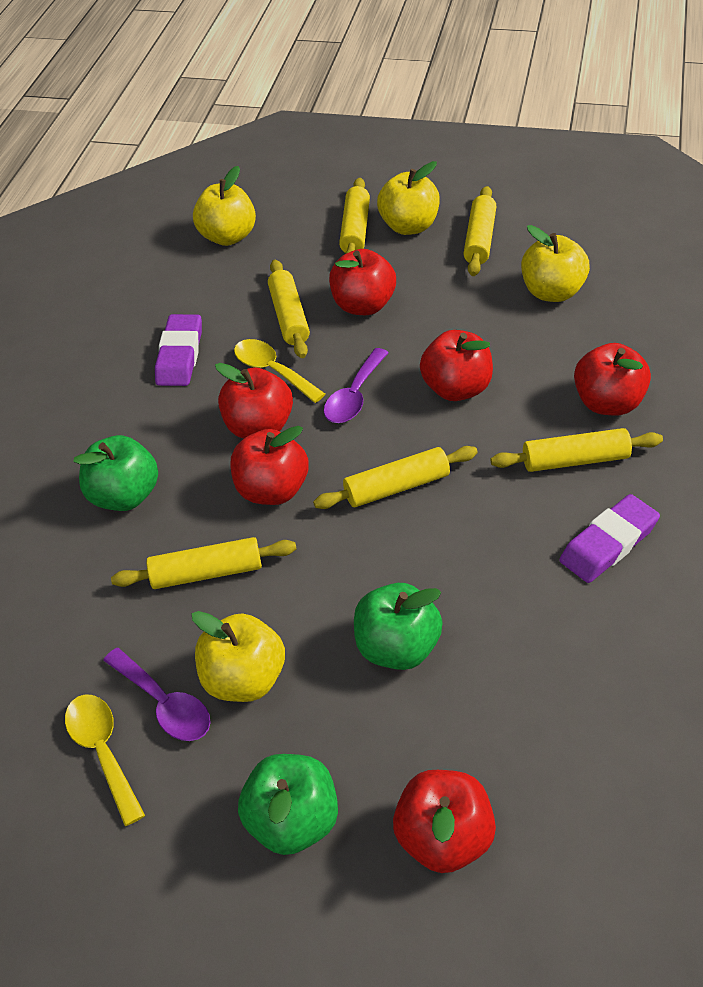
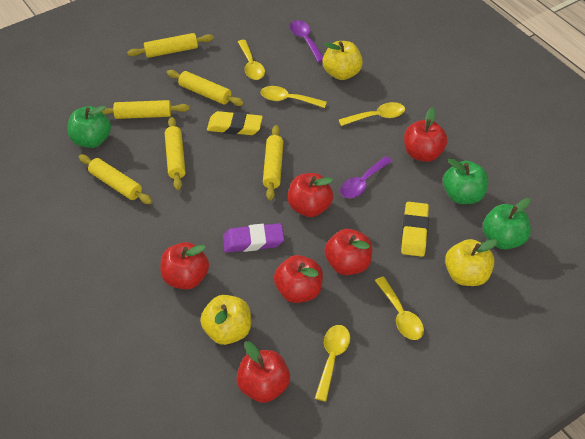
purple eraser: [155,314,202,386] [559,494,660,583] = 2 -> [223,223,284,253] = 1
yellow apple: [192,611,285,702] [193,166,256,246] [377,161,440,235] [521,225,590,302] = 4 -> [200,295,251,345] [323,41,363,80] [445,239,498,286] = 3
yellow eraser: none = 0 -> [207,111,263,135] [401,202,429,257] = 2
yellow spoon: [65,694,145,826] [234,339,325,403] = 2 -> [238,40,265,80] [261,86,327,108] [315,325,350,401] [338,102,405,126] [375,277,424,340] = 5

